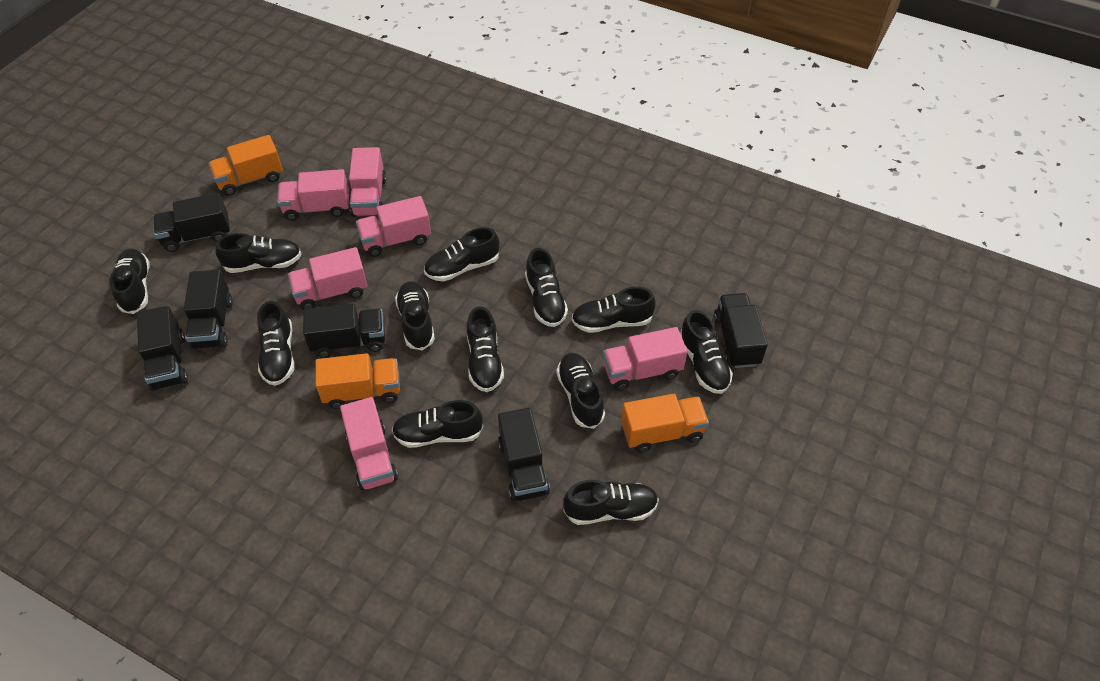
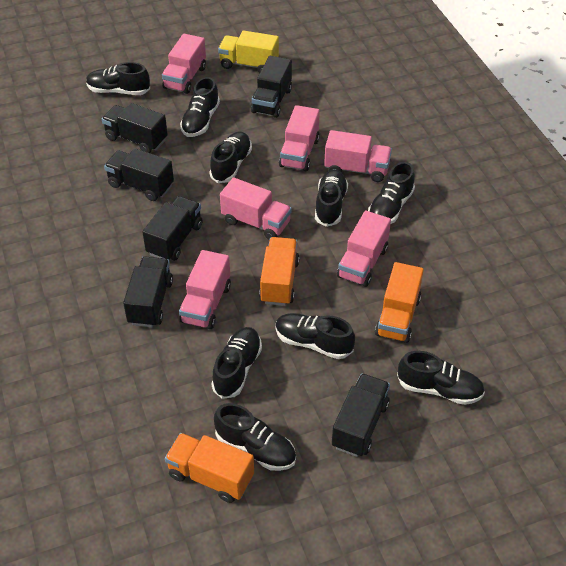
black shoe: [109,249,150,314] [215,233,301,273] [257,301,295,386] [392,400,483,448] [395,281,435,350] [424,227,499,281] [467,307,504,392] [525,248,568,327] [556,353,605,429] [563,480,659,525] [571,287,656,333] [680,310,733,394] = 12 -> [86,62,150,95] [180,77,220,137] [209,132,252,183] [211,327,262,399] [214,403,296,471] [275,313,355,359] [315,169,348,227] [368,162,415,224] [397,351,485,405] = 9
yellow truck: none = 0 -> [218,30,279,73] = 1

